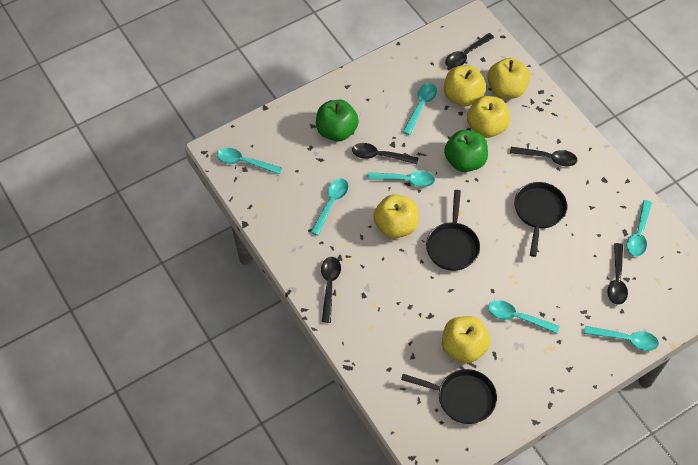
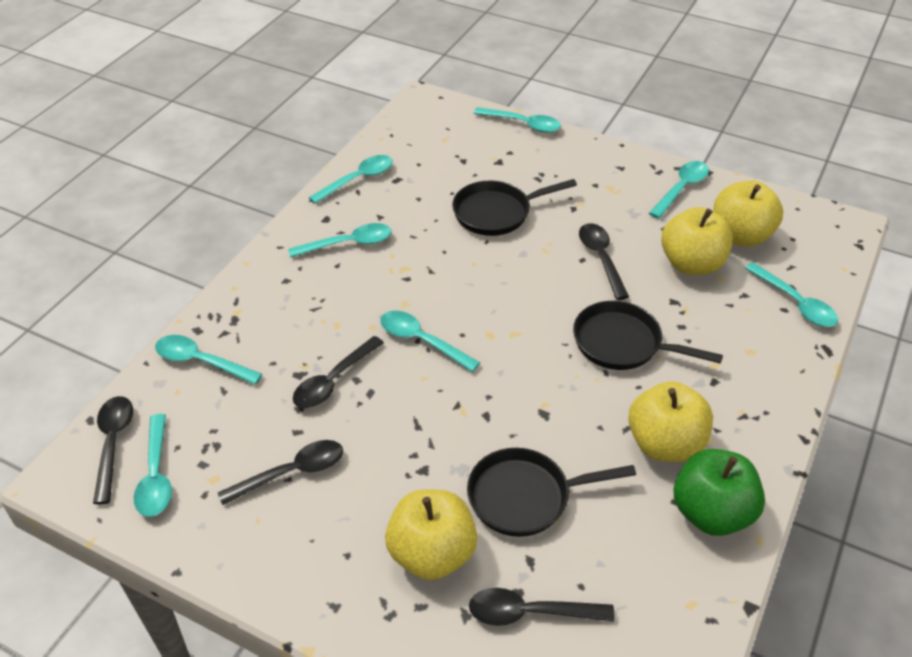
green apple: [316,100,359,142] [444,130,488,172] = 2 -> [674,449,765,536] = 1
turquoise spoon: [217,148,282,174] [311,178,348,235] [367,171,435,187] [403,83,437,135] [488,300,559,334] [584,326,659,351] [627,200,652,257] = 7 -> [134,414,172,517] [155,335,262,385] [288,223,391,258] [308,155,393,204] [380,311,480,372] [473,107,561,133] [649,161,709,219] [745,262,838,327] = 8
yellow apple: [373,194,418,238] [442,316,490,363] [444,65,486,107] [467,96,510,138] [487,58,530,99] = 5 -> [385,490,478,580] [628,381,713,462] [661,207,733,275] [713,180,783,247] = 4

